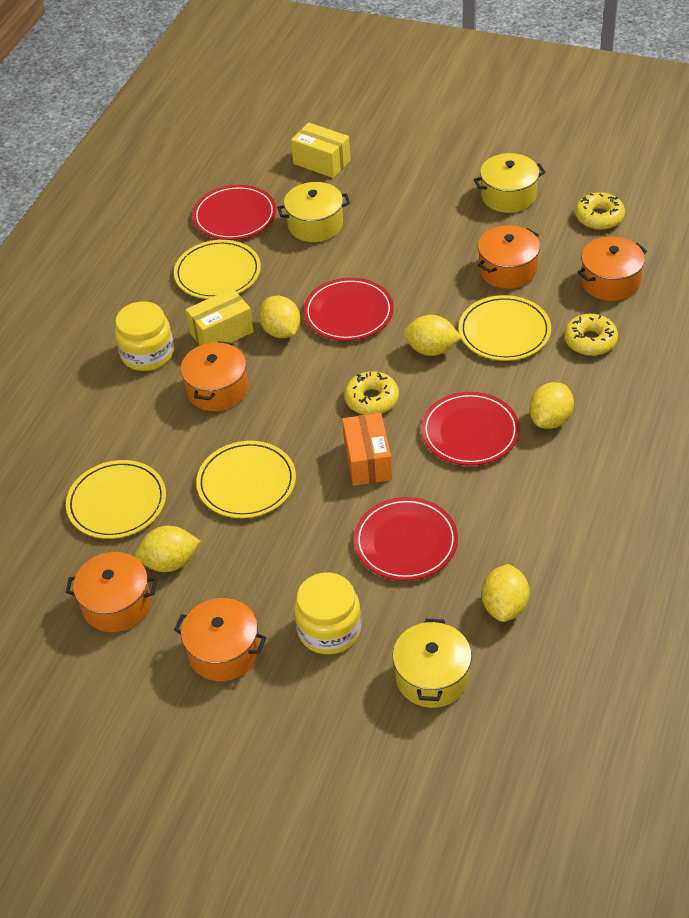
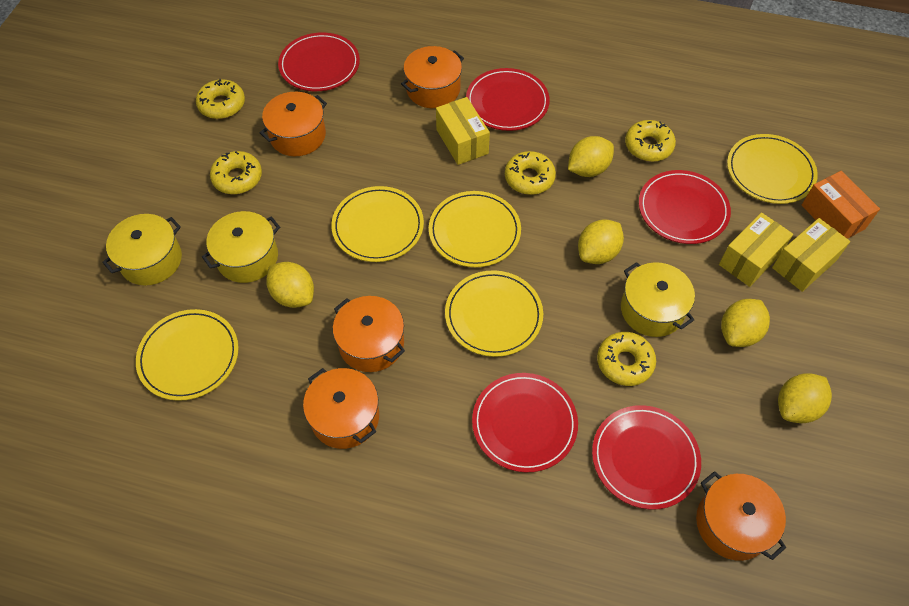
red plate: [193,185,276,240] [303,278,394,341] [354,497,458,581] [421,392,520,466] = 4 -> [278,32,360,91] [466,68,550,131] [472,373,578,473] [592,405,701,510] [639,170,731,244] = 5
yellow box: [186,288,254,346] [291,122,350,178] = 2 -> [436,97,490,165] [719,212,793,287] [772,218,850,292] = 3
yellow donut: [344,371,399,415] [564,314,618,356] [575,192,625,230] = 3 -> [196,79,245,119] [210,151,262,194] [505,151,556,195] [597,332,656,386] [625,120,676,162] = 5
yellow jar: [115,301,174,371] [294,572,361,654] = 2 -> none = 0
yellow plate: [66,460,166,539] [174,240,261,299] [196,441,296,518] [459,295,551,361] = 4 -> [136,309,239,401] [331,186,424,262] [429,191,521,267] [445,270,543,357] [727,134,818,204] = 5

